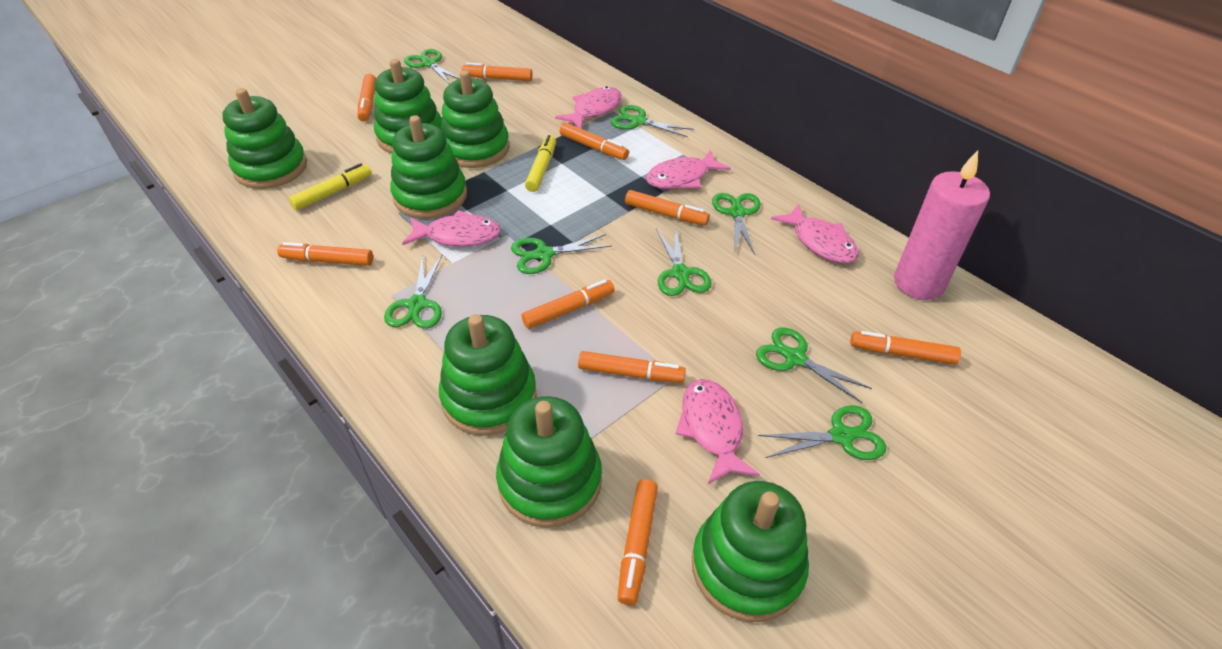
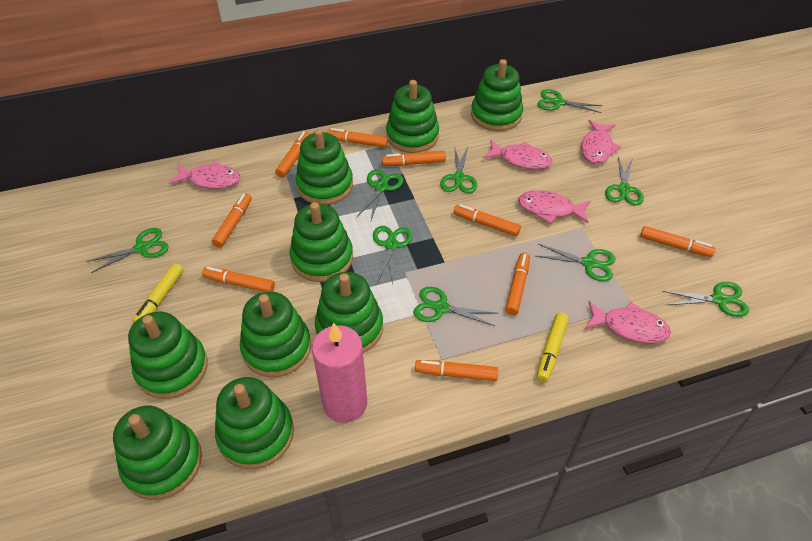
green scissors: [384,255,442,329] [404,49,460,84] [511,234,612,274] [611,105,694,137] [656,227,712,296] [712,193,761,255] [756,327,872,403] [758,405,886,460] = 8 -> [86,228,169,273] [357,169,403,220] [373,226,412,284] [413,287,496,326] [440,146,477,193] [536,244,616,281] [538,89,602,113] [605,157,644,206] [662,282,749,317] = 9
green stacking toy: [222,88,307,189] [374,59,442,154] [390,115,467,219] [439,314,537,436] [441,70,510,168] [496,396,602,528] [692,481,809,622] = 7 -> [113,406,202,500] [128,312,208,399] [215,377,294,469] [240,292,311,377] [290,202,353,282] [295,129,353,205] [315,272,383,353] [386,80,439,153] [471,59,523,131] = 9

